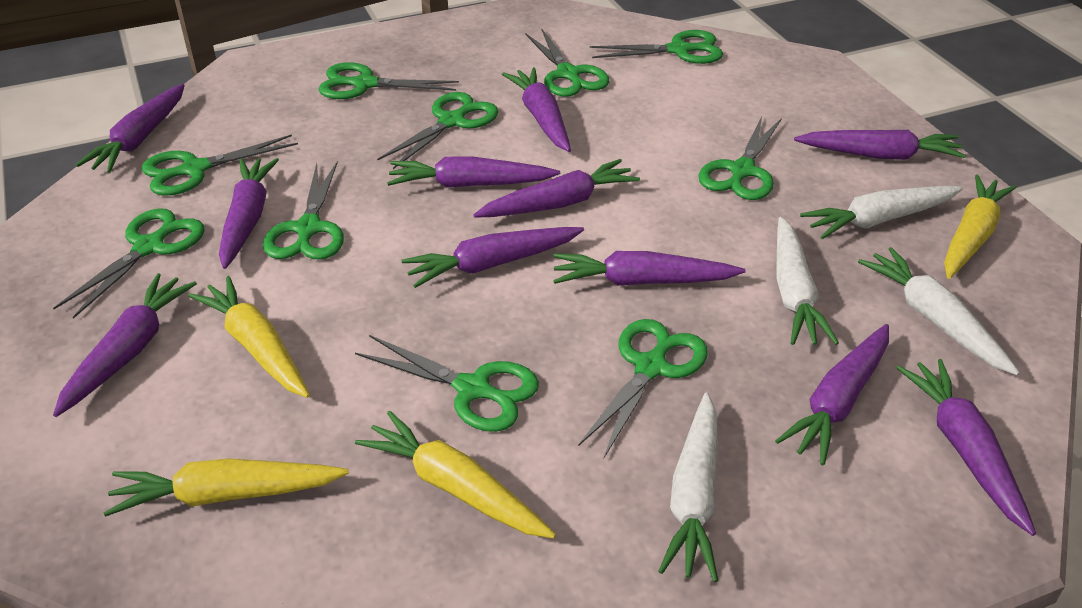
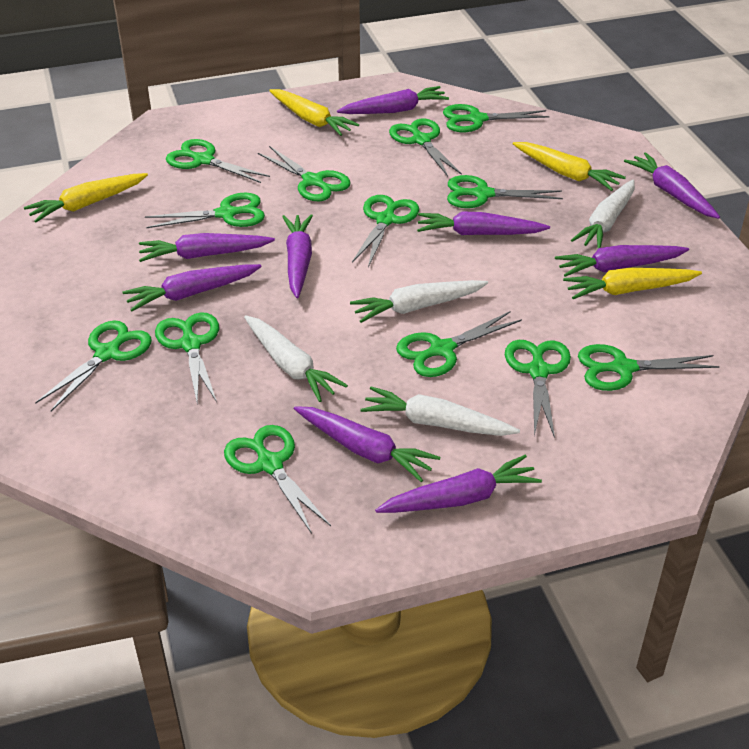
green scissors: [53,208,205,319] [142,134,298,196] [263,161,344,260] [319,62,459,99] [355,335,539,432] [377,92,498,169] [525,28,609,97] [579,319,708,458] [590,30,723,64] [698,116,782,200] = 10 -> [35,321,152,411] [145,193,265,228] [155,312,219,402] [166,139,270,183] [224,425,331,534] [258,146,350,201] [352,195,419,267] [389,119,462,176] [396,311,522,377] [443,104,550,132] [447,175,563,208] [505,340,571,438] [578,344,719,391] = 13
purple carrot: [53,273,197,417] [76,84,185,173] [219,158,279,269] [387,157,560,187] [402,227,584,288] [473,159,640,218] [502,67,571,152] [553,251,746,286] [775,324,889,466] [794,130,966,160] [897,359,1036,536] = 11 -> [122,264,262,311] [139,233,275,262] [282,214,313,298] [294,406,440,482] [337,86,449,114] [375,455,542,513] [417,211,550,235] [555,245,689,277] [624,153,720,219] = 9

